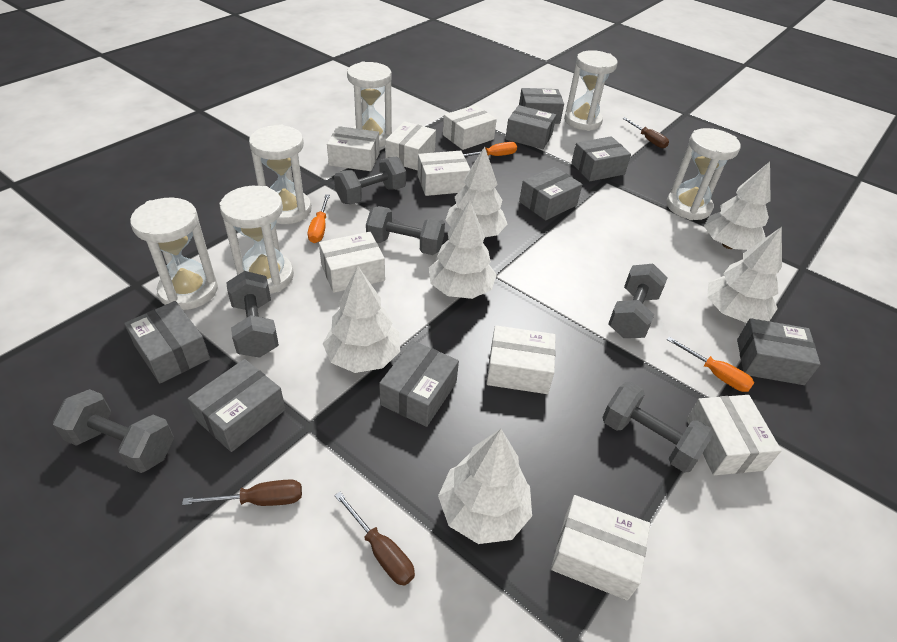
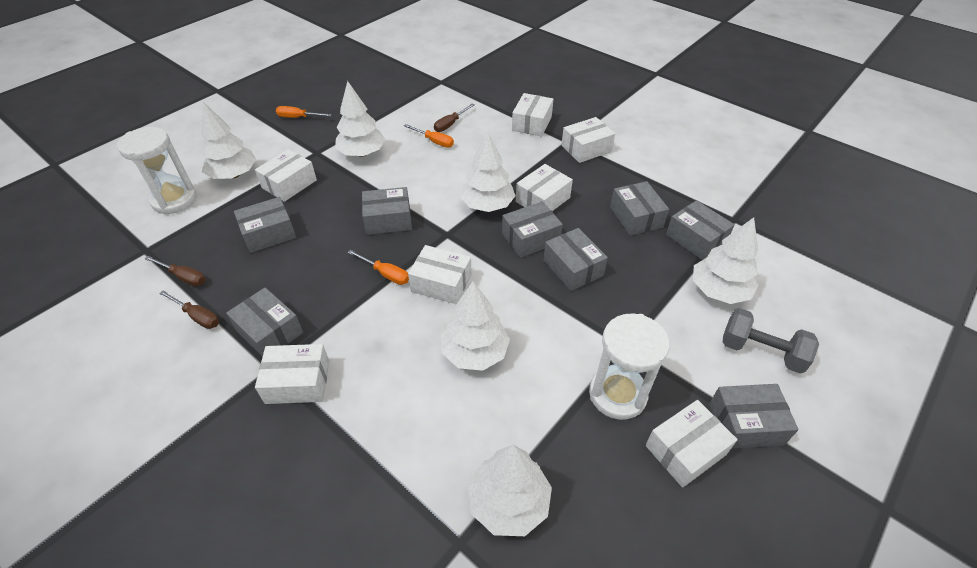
grey dumbbell: [53,389,174,473] [226,271,279,358] [334,157,406,204] [366,206,445,255] [602,382,713,473] [608,264,668,338] = 6 -> [723,308,819,374] = 1
white box: [319,232,385,293] [327,126,380,171] [385,121,436,170] [418,151,470,196] [443,105,497,150] [487,325,556,394] [551,495,650,600] [687,395,782,475] = 8 -> [255,149,317,202] [255,344,330,404] [408,245,472,304] [512,93,553,136] [516,164,573,211] [561,117,615,163] [646,400,738,488] = 7
white hourglass: [130,198,218,310] [219,186,294,294] [249,125,312,224] [347,62,392,147] [564,50,618,131] [667,128,741,220] = 6 -> [117,127,197,215] [589,314,670,420] = 2

